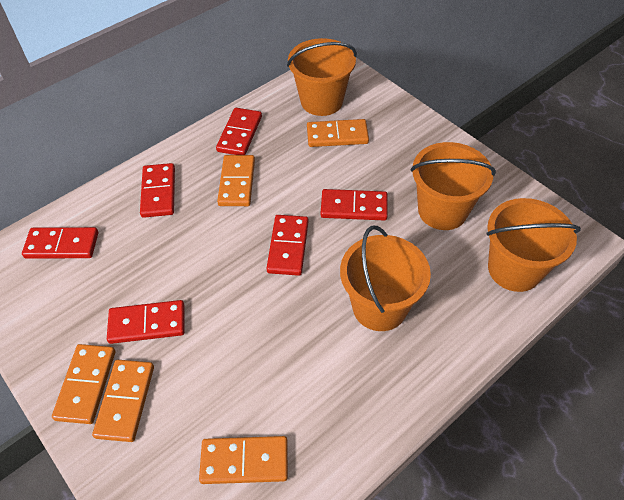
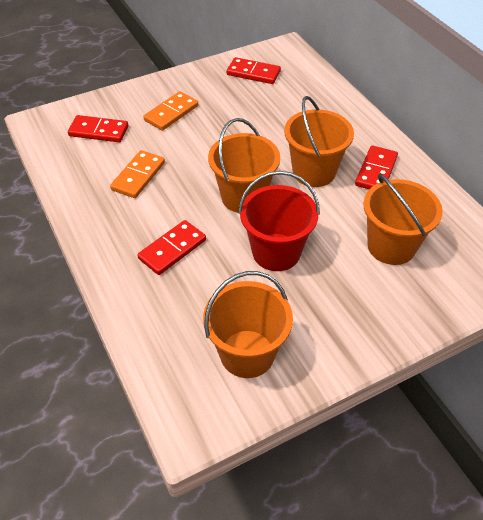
orange domino: [52,344,115,424] [92,360,154,442] [199,436,288,484] [217,155,255,206] [307,119,369,147] = 5 -> [110,150,165,198] [143,91,198,131] = 2
red bucket: none = 0 -> [238,171,320,271] = 1
red domino: [22,227,98,259] [107,300,185,344] [140,163,175,218] [216,108,262,155] [266,215,309,276] [321,189,388,221] = 6 -> [68,115,128,142] [137,220,206,275] [227,57,281,84] [355,145,398,189] = 4

